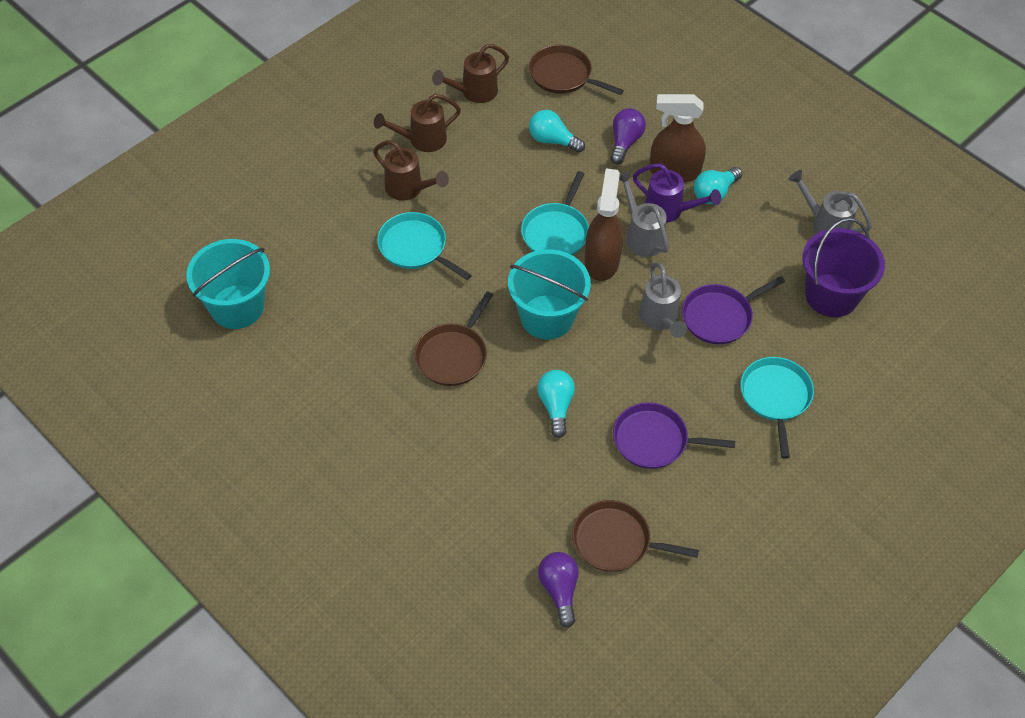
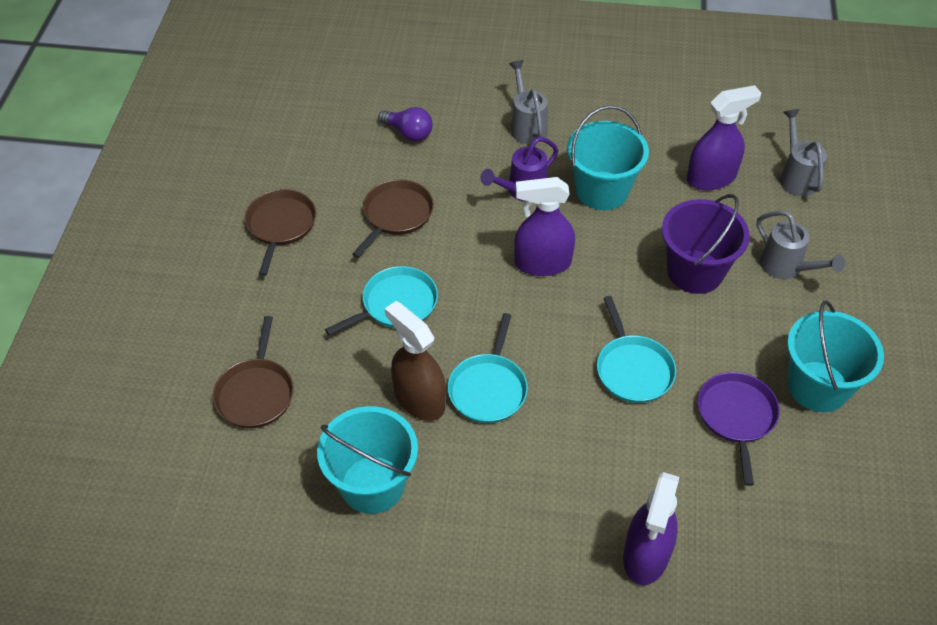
brown spray bottle: [585,168,623,281] [650,94,706,183] = 2 -> [385,301,446,421] = 1
brown watering can: [373,140,449,201] [374,94,461,152] [432,44,509,103] = 3 -> none = 0
purple light bulb: [538,552,579,628] [611,108,646,164] = 2 -> [378,107,433,142] = 1
purple pan: [613,402,735,469] [682,276,785,344] = 2 -> [698,372,780,486] = 1
purple spray bottle: none = 0 -> [514,177,575,276] [623,472,679,585] [687,85,761,190] = 3
turquoise bucket: [186,239,270,329] [508,249,591,339] = 2 -> [317,406,418,514] [567,105,649,210] [787,300,884,412] = 3
turquoise light bulb: [529,110,585,153] [537,370,575,438] [694,167,742,204] = 3 -> none = 0

